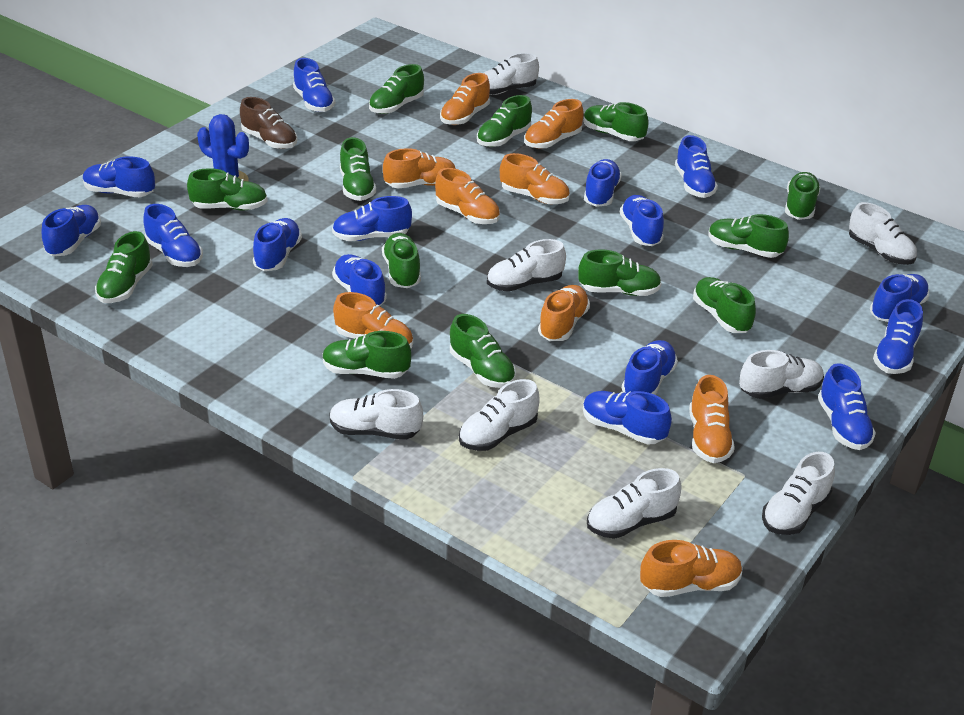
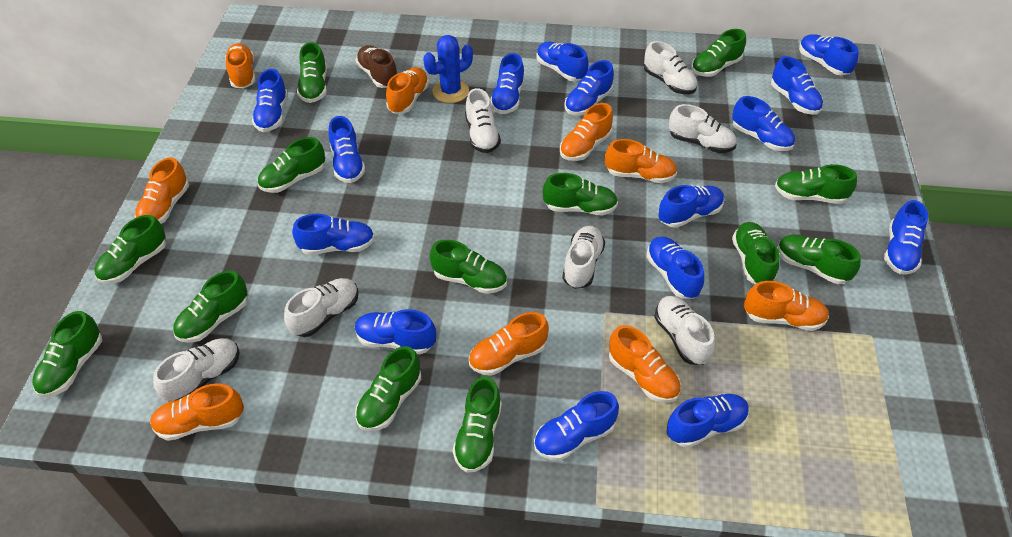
white shoe: [329,389,423,440] [459,379,540,451] [484,53,539,95] [487,239,566,292] [587,468,682,539] [739,350,824,399] [762,452,835,535] [849,202,917,265] = 8 -> [153,338,240,401] [284,278,359,337] [465,88,501,153] [562,226,605,289] [644,41,697,94] [654,296,715,365] [669,104,736,153] = 7

